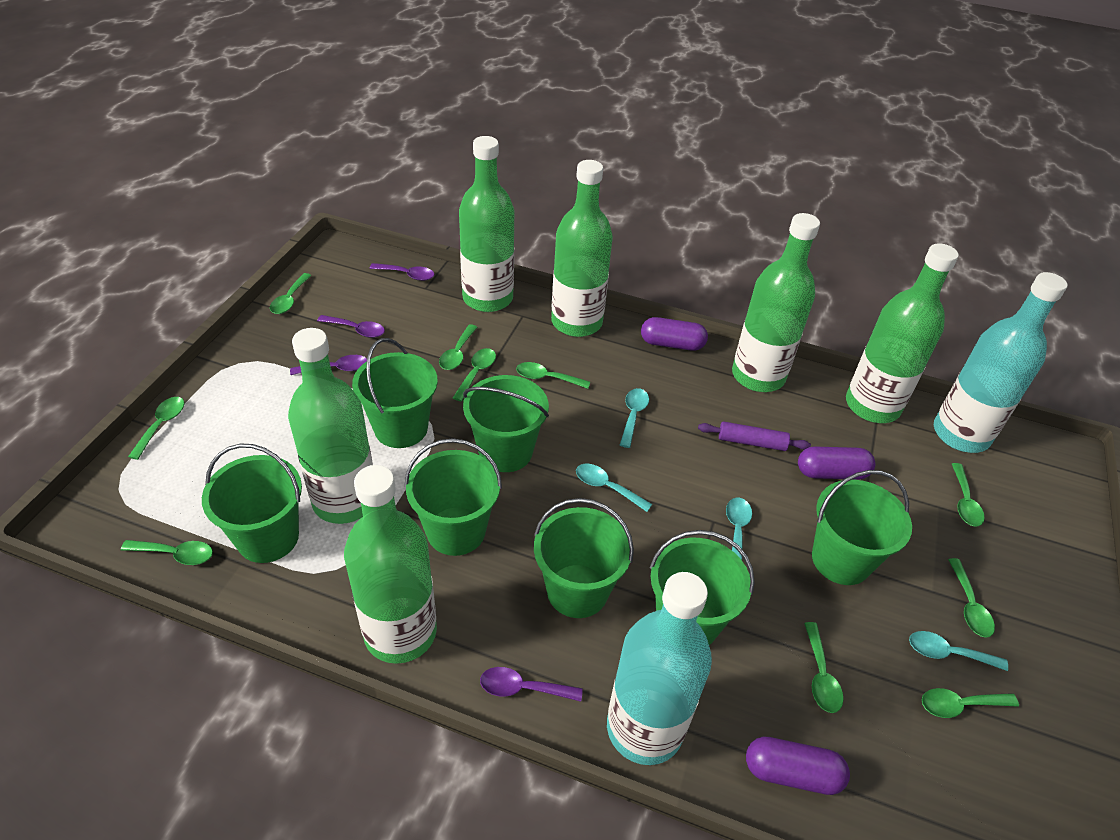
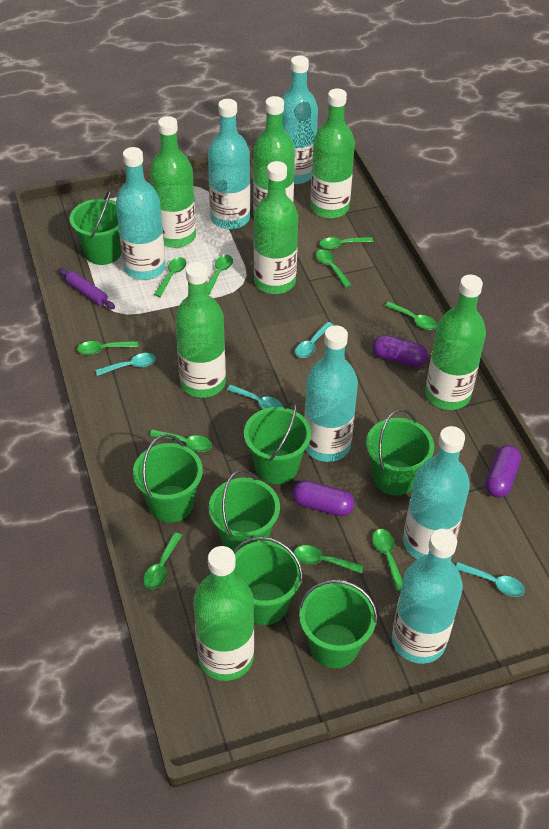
green bottle: [288,328,373,524] [344,465,437,664] [459,136,514,312] [551,160,613,337] [732,213,820,392] [846,243,959,423] = 6 -> [150,116,196,248] [175,262,226,398] [193,546,254,681] [253,96,295,215] [254,161,298,294] [310,88,355,219] [425,275,486,410] = 7
purple spoon: [290,355,367,375] [317,315,385,338] [369,263,434,281] [480,667,583,702] = 4 -> none = 0
turquoise bottle: [607,572,712,765] [934,272,1067,453] = 2 -> [116,147,165,280] [208,99,250,230] [282,56,318,184] [304,325,358,462] [392,529,463,664] [403,426,470,559] = 6

